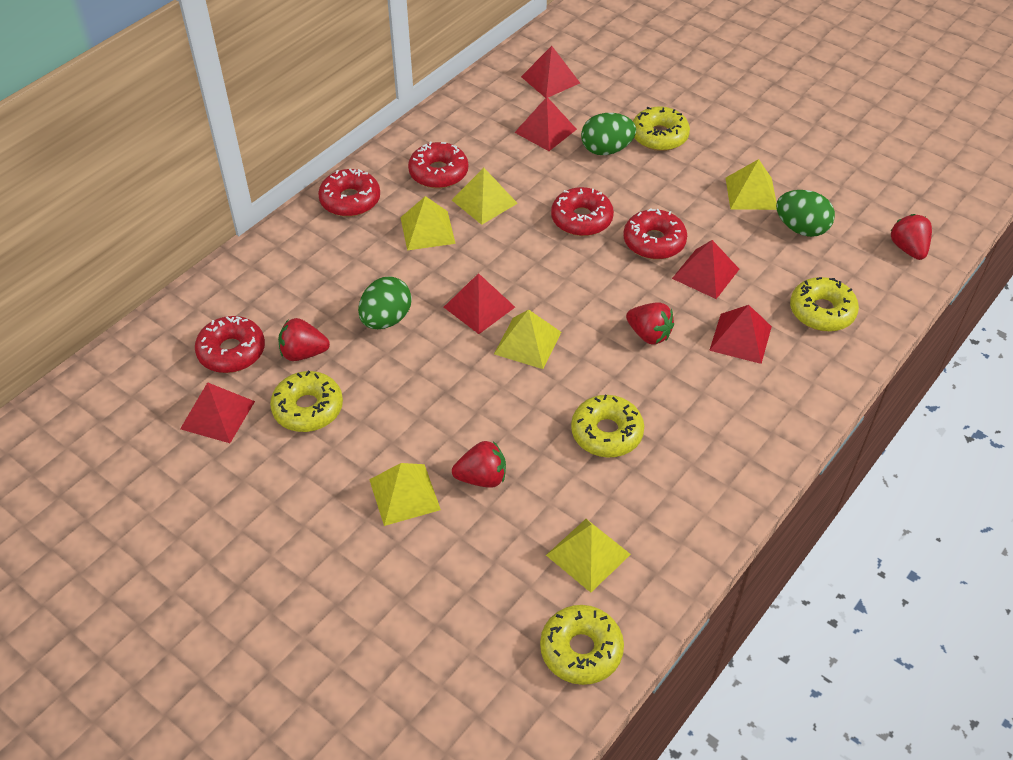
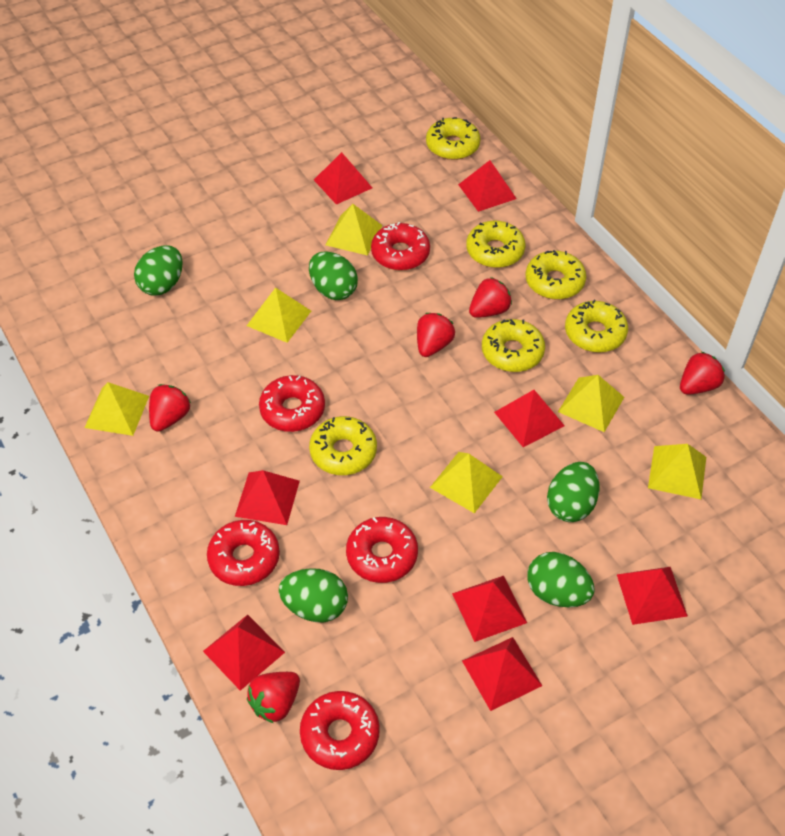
green egg: [358,277,412,329] [581,113,636,155] [776,190,835,237] = 3 -> [134,245,183,296] [279,568,348,622] [309,251,358,300] [527,552,595,607] [547,462,599,522] = 5
red pyramid: [180,382,255,443] [444,273,515,334] [514,97,577,151] [521,46,580,98] [672,240,739,299] [709,305,772,364] = 6 -> [203,615,285,691] [235,470,300,525] [314,152,372,205] [452,576,527,642] [458,160,517,212] [462,637,542,711] [494,390,565,447] [617,567,688,625] = 8
red strawberry: [278,318,330,361] [452,441,506,488] [626,302,674,345] [891,214,932,260] = 4 -> [149,384,191,432] [247,672,300,724] [417,313,455,357] [469,277,512,318] [680,352,725,395] = 5
yellow donut: [270,371,343,432] [540,605,624,685] [571,395,644,457] [633,107,690,151] [790,277,859,332] = 5 -> [309,416,377,475] [426,117,481,160] [466,221,525,268] [482,319,545,372] [526,250,586,300] [565,300,628,353] = 6

